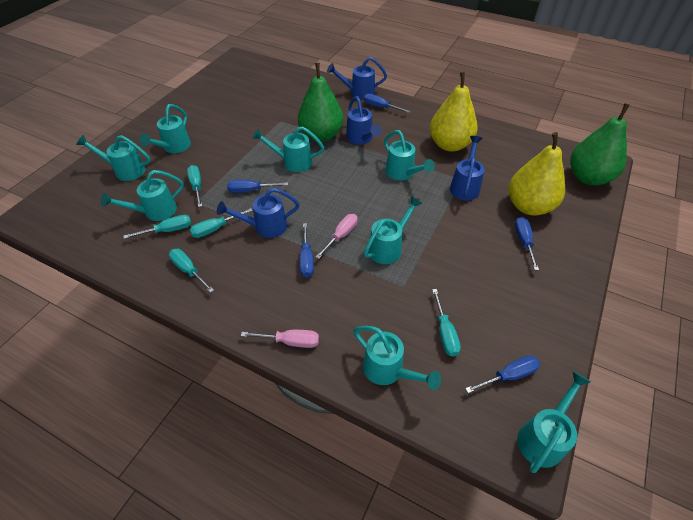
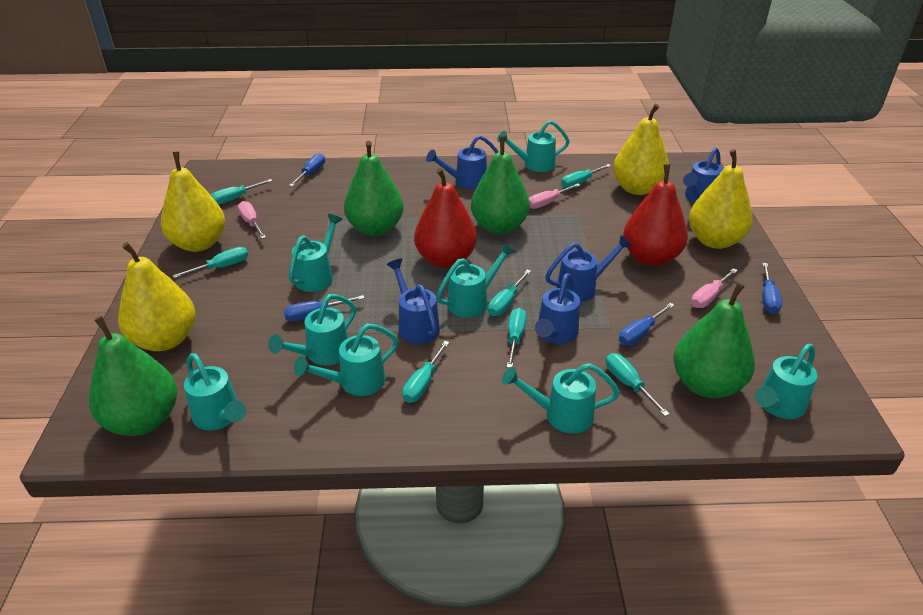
blue screwdriver: [227,180,288,193] [300,223,314,277] [364,94,410,113] [465,355,540,393] [515,217,539,270] = 5 -> [284,295,365,321] [289,153,325,187] [619,303,675,346] [762,263,782,314] = 4
blue watering can: [217,188,300,238] [327,57,387,100] [346,96,382,145] [450,136,485,201] = 4 -> [387,259,440,344] [426,135,498,189] [535,273,580,344] [545,235,632,302] [683,147,723,202] = 5
green pear: [298,63,343,142] [570,103,630,185] = 2 -> [89,316,177,436] [344,141,404,236] [471,136,530,234] [673,282,755,399] = 4
pink screwdriver: [241,330,319,348] [316,214,358,259] = 2 -> [238,201,266,239] [529,183,581,209] [691,268,738,308] = 3
red pear: none = 0 -> [414,168,477,268] [623,164,688,266] = 2
turquoise screwdriver: [124,215,191,239] [169,249,214,293] [187,165,202,207] [190,208,253,238] [432,289,461,357] = 5 -> [173,247,248,278] [211,179,273,205] [402,341,449,403] [488,270,531,316] [507,308,526,368] [561,164,611,188] [606,353,670,416] = 7
yellow pear: [430,72,478,152] [508,132,565,216] = 2 -> [118,242,195,351] [161,152,225,252] [613,104,669,195] [689,149,753,249] = 4

